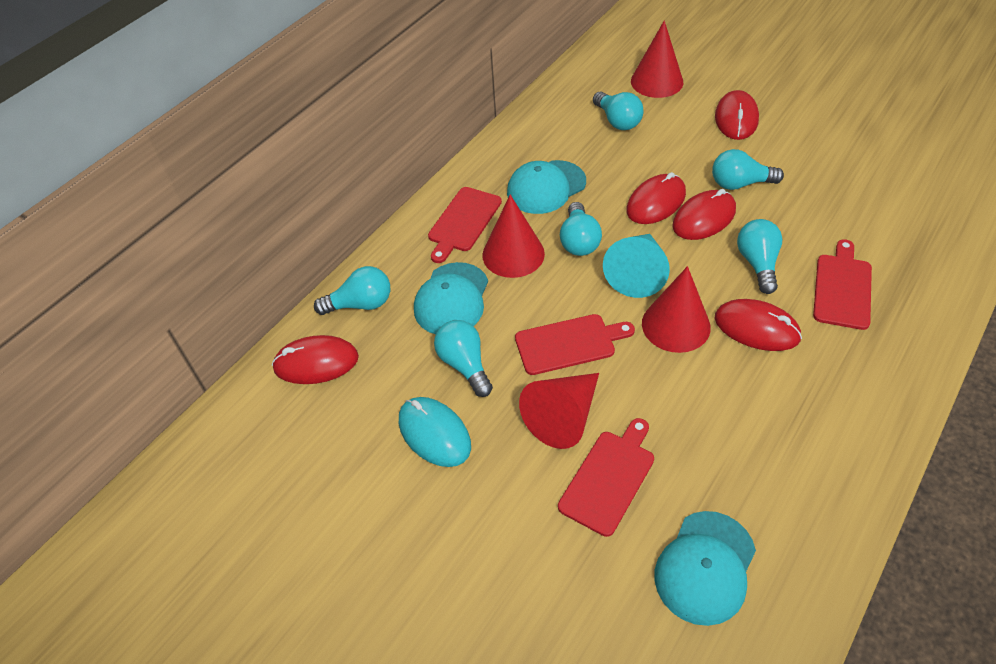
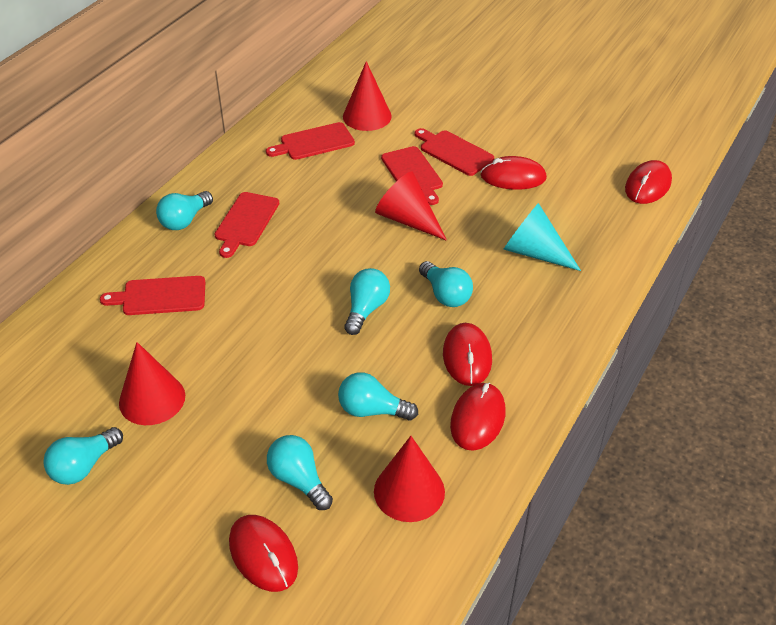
red cutting board: [428,187,502,263] [515,314,635,375] [558,418,654,537] [813,239,872,330] = 4 -> [100,276,205,315] [215,192,279,258] [266,122,355,160] [381,146,443,205] [415,128,494,176] = 5
turquoise cap: [414,262,488,334] [507,160,586,214] [655,511,756,626] = 3 -> none = 0
turquoise mouse: [399,397,471,467] = 1 -> none = 0

